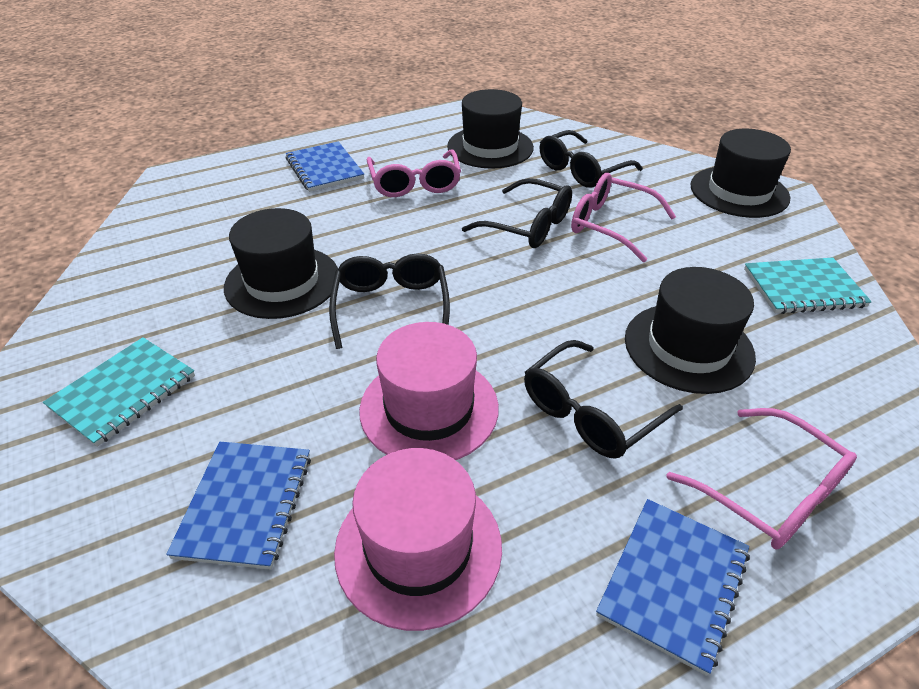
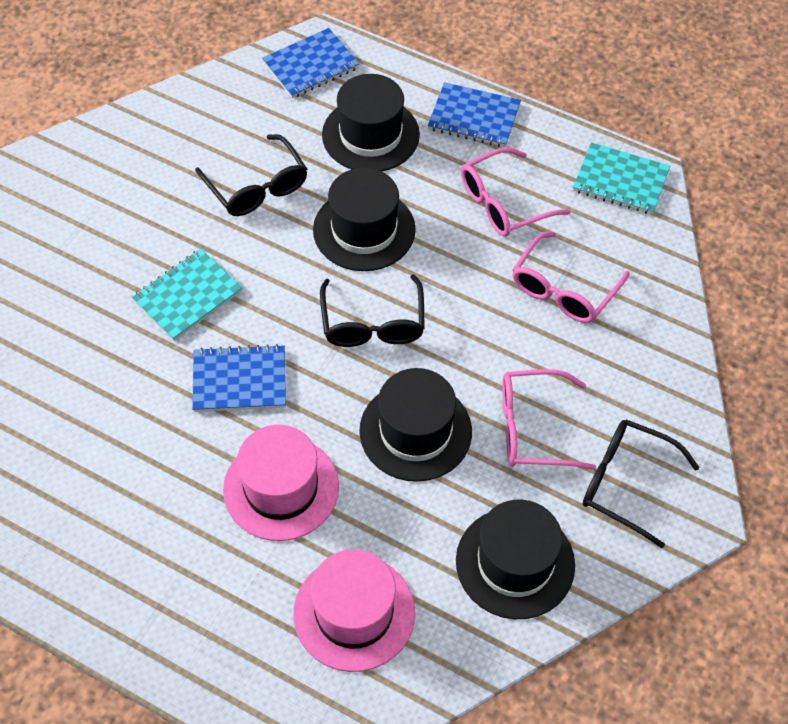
black glasses: [329,253,450,349] [462,178,572,248] [524,340,683,459] [540,130,643,188] = 4 -> [195,134,307,216] [320,274,425,347] [583,419,700,548] = 3

